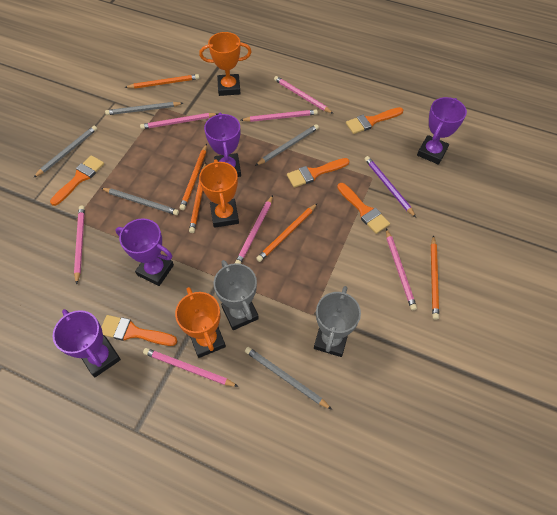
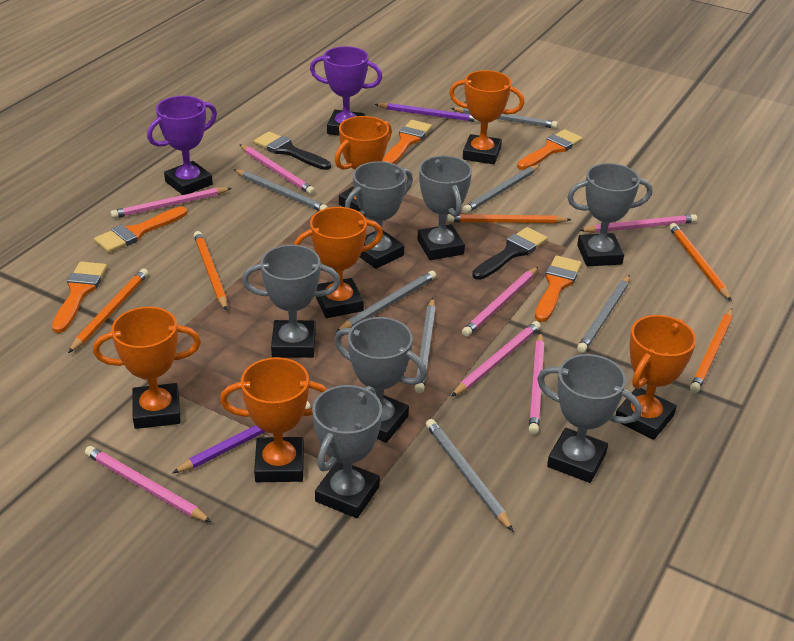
black brush: none = 0 -> [254,131,331,170] [472,227,548,280] = 2
grey pencil: [33,126,97,178] [101,188,179,215] [105,102,183,115] [245,347,332,410] [255,124,319,166] = 5 -> [233,169,328,211] [335,271,436,333] [415,298,436,393] [426,419,513,531] [451,107,558,129] [463,165,540,213] [577,275,630,353] = 7
grey trophy: [213,260,259,330] [314,286,361,357] = 2 -> [242,245,340,358] [312,385,382,518] [334,317,427,443] [345,161,413,269] [417,156,472,260] [537,354,642,483] [567,163,652,266] = 7
orange trophy: [175,287,226,358] [199,32,252,96] [199,159,239,228] = 3 -> [93,307,201,429] [220,357,327,482] [294,207,383,318] [335,116,392,217] [449,70,525,164] [616,315,696,440] = 6
purple pencil: [365,156,416,217] = 1 -> [173,401,311,473] [375,103,479,123] = 2
purple trophy: [53,309,121,377] [115,218,174,286] [204,112,241,177] [417,97,467,165] = 4 -> [147,96,217,195] [310,46,382,136] = 2

